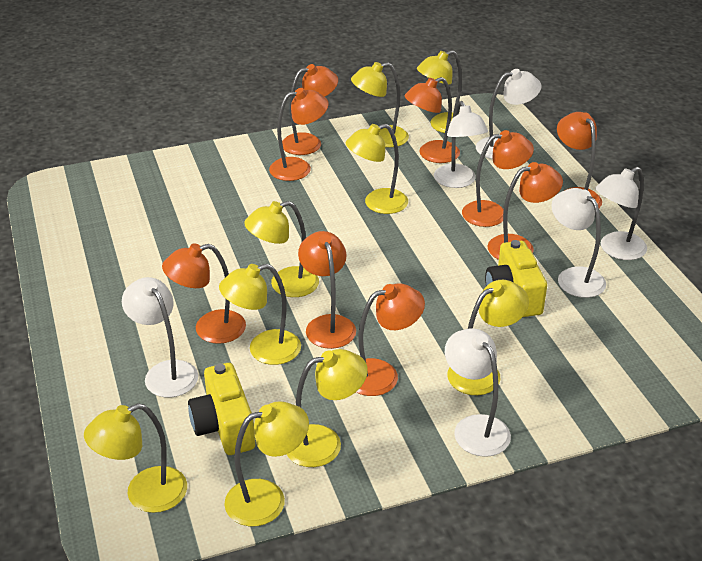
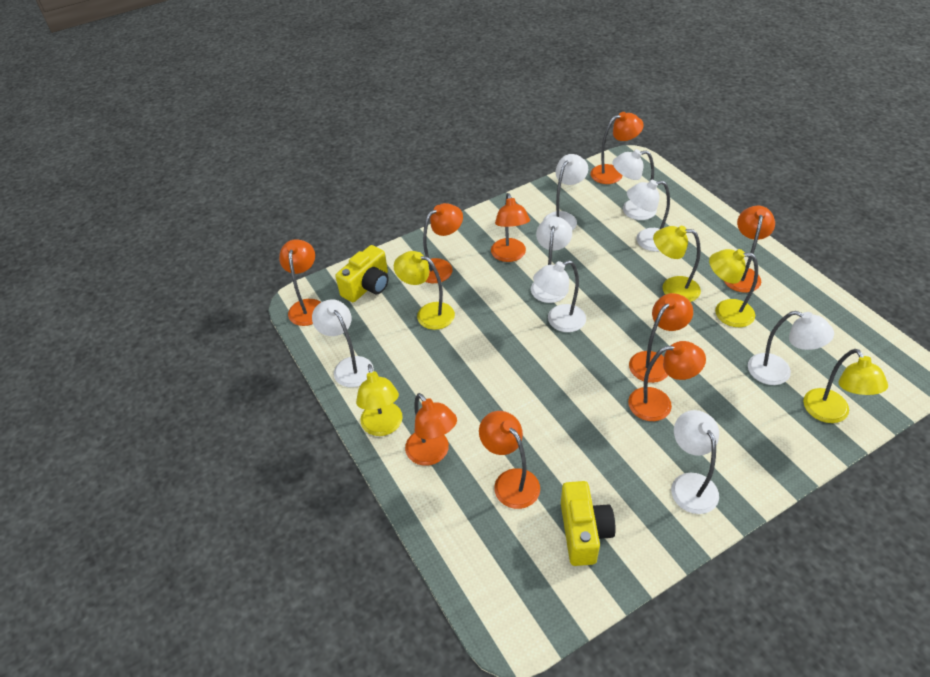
white lamp: [122,277,198,397] [434,101,488,188] [445,328,511,457] [476,69,542,159] [551,188,606,298] [595,167,647,260] = 6 -> [312,299,374,387] [531,216,572,303] [533,260,586,332] [543,154,588,230] [612,149,657,220] [627,180,670,252] [671,410,719,514] [748,311,834,385] = 8
yellow lamp: [84,403,187,513] [219,264,301,365] [225,401,309,526] [244,201,319,297] [287,349,368,467] [345,124,408,214] [351,62,409,147] [417,50,462,133] [447,280,529,395] = 9 -> [356,364,403,436] [394,251,455,330] [653,226,701,302] [709,249,758,327] [803,349,888,423] = 5

